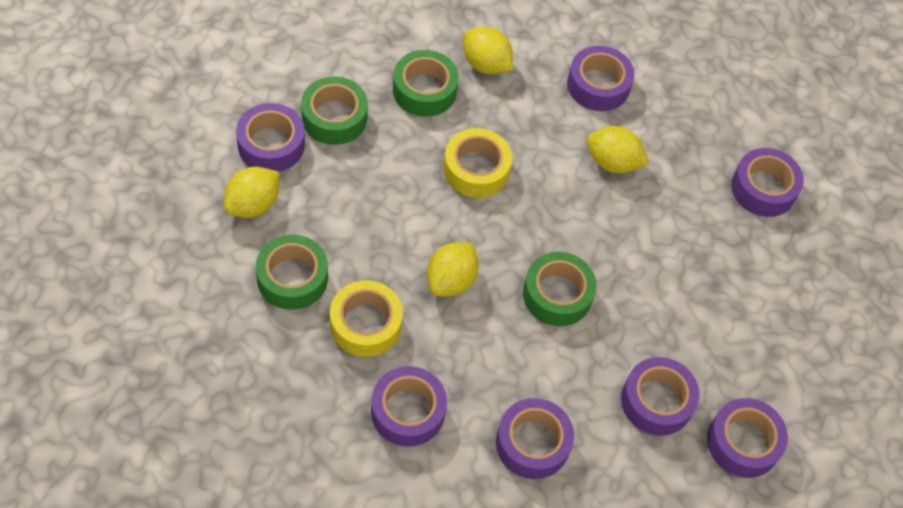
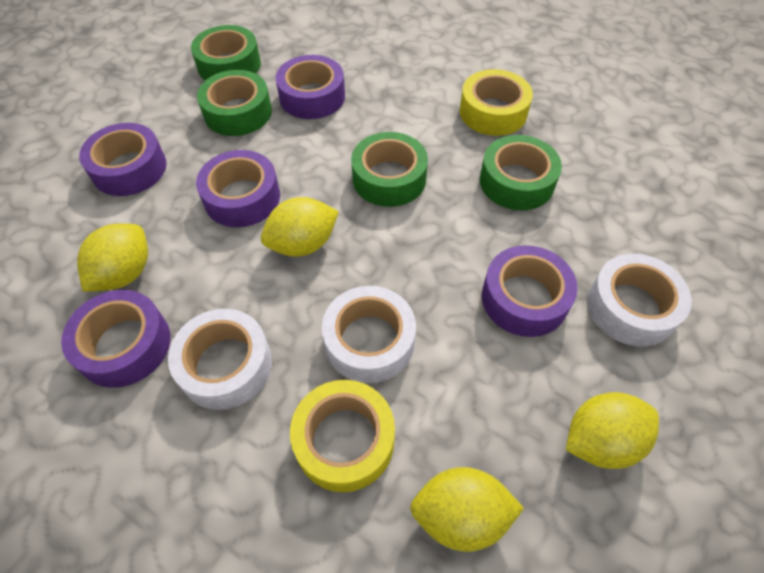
purple tape: [236,103,305,172] [371,366,447,447] [496,398,574,479] [567,46,634,111] [621,357,699,436] [707,398,788,478] [731,148,804,217] = 7 -> [61,290,171,388] [79,123,166,196] [196,150,280,227] [275,55,345,119] [482,245,578,337] = 5
white tape: none = 0 -> [168,309,272,410] [322,286,416,383] [587,254,692,347] = 3

